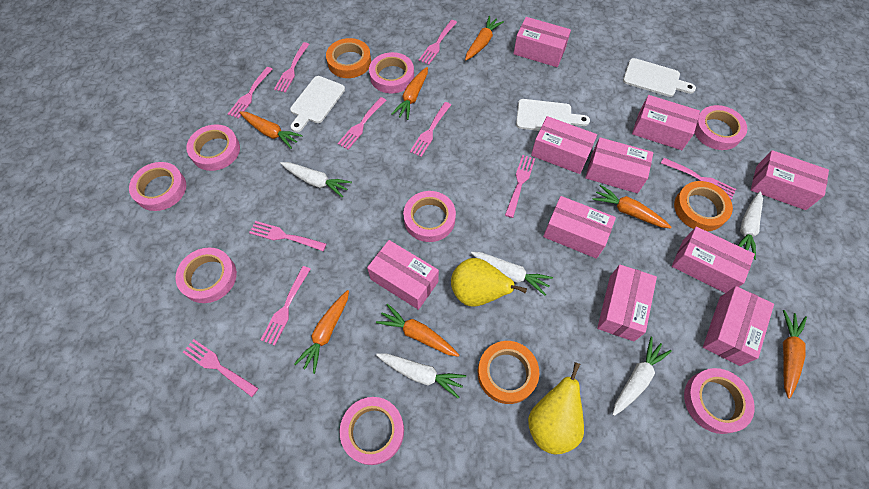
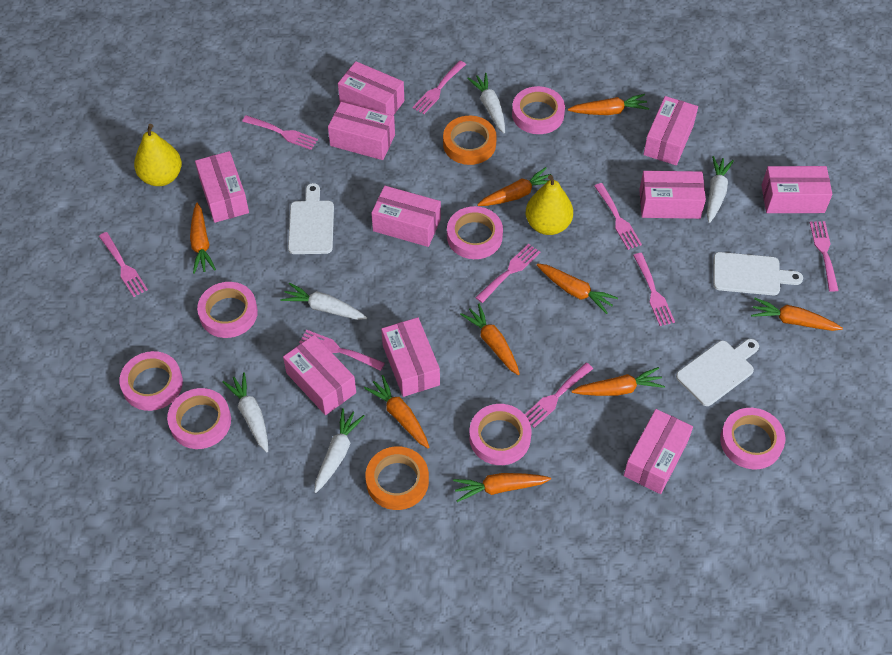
orange carrot: [239,111,303,149] [294,290,349,374] [376,304,459,357] [391,67,428,120] [465,16,504,60] [592,185,672,229] [783,310,807,399] = 7 -> [190,203,216,274] [364,375,429,448] [453,473,551,502] [460,304,520,375] [477,167,552,206] [537,264,618,314] [568,94,649,115] [571,367,665,396] [751,298,843,331] = 9
orange tape: [326,38,371,78] [478,341,539,404] [674,181,733,232] = 3 -> [365,446,429,510] [443,116,497,165] = 2
pink fork: [183,339,259,397] [228,67,273,119] [249,221,326,251] [261,266,311,346] [274,42,309,93] [337,97,386,150] [410,102,451,157] [419,20,457,65] [505,155,535,218] [661,158,736,200] = 10 -> [99,232,148,297] [242,115,318,150] [299,330,385,371] [412,61,466,114] [475,244,540,303] [525,363,593,428] [594,183,642,250] [633,253,675,326] [810,221,839,292] = 9
pink tape: [129,162,186,211] [175,248,237,303] [186,124,240,171] [340,397,404,465] [369,52,414,93] [403,191,456,242] [684,368,755,434] [694,105,747,150] = 8 -> [119,351,183,411] [167,388,231,449] [197,282,258,338] [447,206,503,259] [469,404,531,465] [512,86,565,134] [720,408,785,469] = 7

